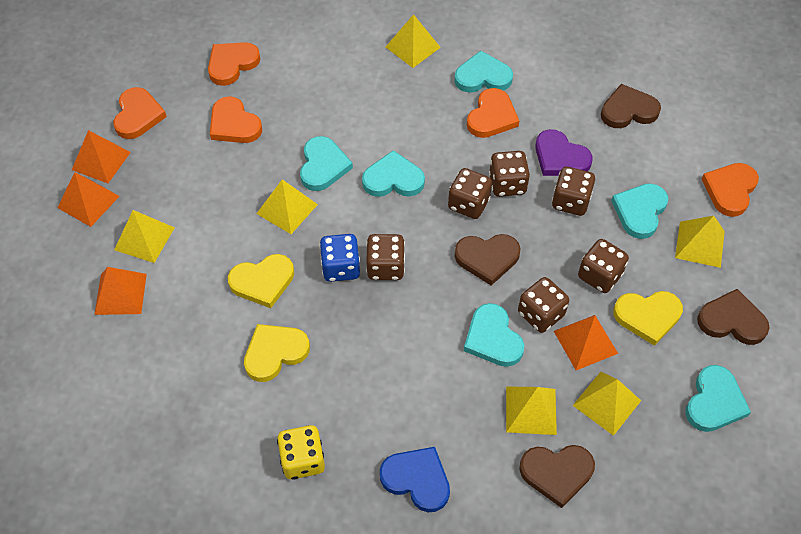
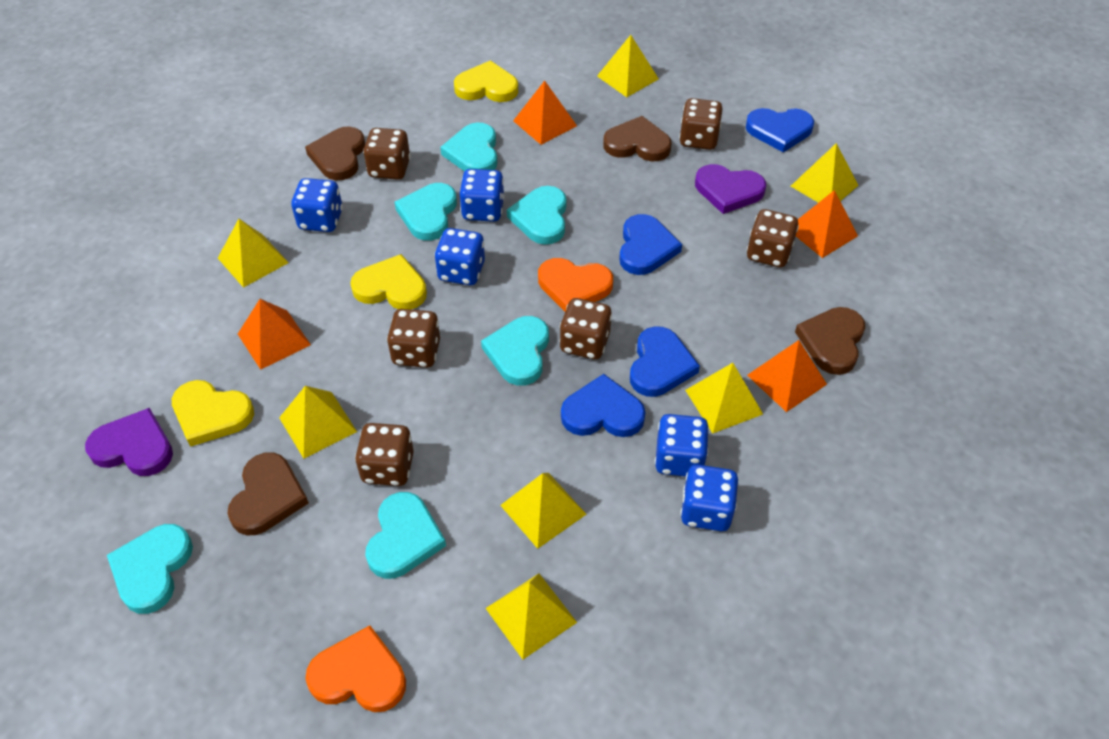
blue dice: [319,234,360,282] = 1 -> [291,178,343,232] [434,228,485,285] [460,169,505,222] [655,414,709,477] [680,464,738,531] = 5
blue heart: [380,447,450,512] = 1 -> [561,374,646,437] [619,214,682,275] [630,326,700,397] [746,108,814,153] = 4
orange heart: [113,87,167,139] [208,42,260,86] [210,96,262,143] [467,88,519,138] [702,163,759,217] = 5 -> [305,625,406,712] [538,258,613,312] = 2
purple heart: [535,129,593,176] = 1 -> [85,408,173,476] [695,164,766,214] = 2
yellow dice: [277,425,325,479] = 1 -> none = 0
yellow pyramid: [114,210,175,263] [256,179,318,234] [386,14,441,68] [506,386,557,435] [572,372,641,436] [675,216,725,268] = 6 -> [218,219,289,288] [279,386,357,459] [486,573,577,660] [500,473,586,549] [597,35,659,97] [685,363,763,433] [791,143,858,203] = 7

